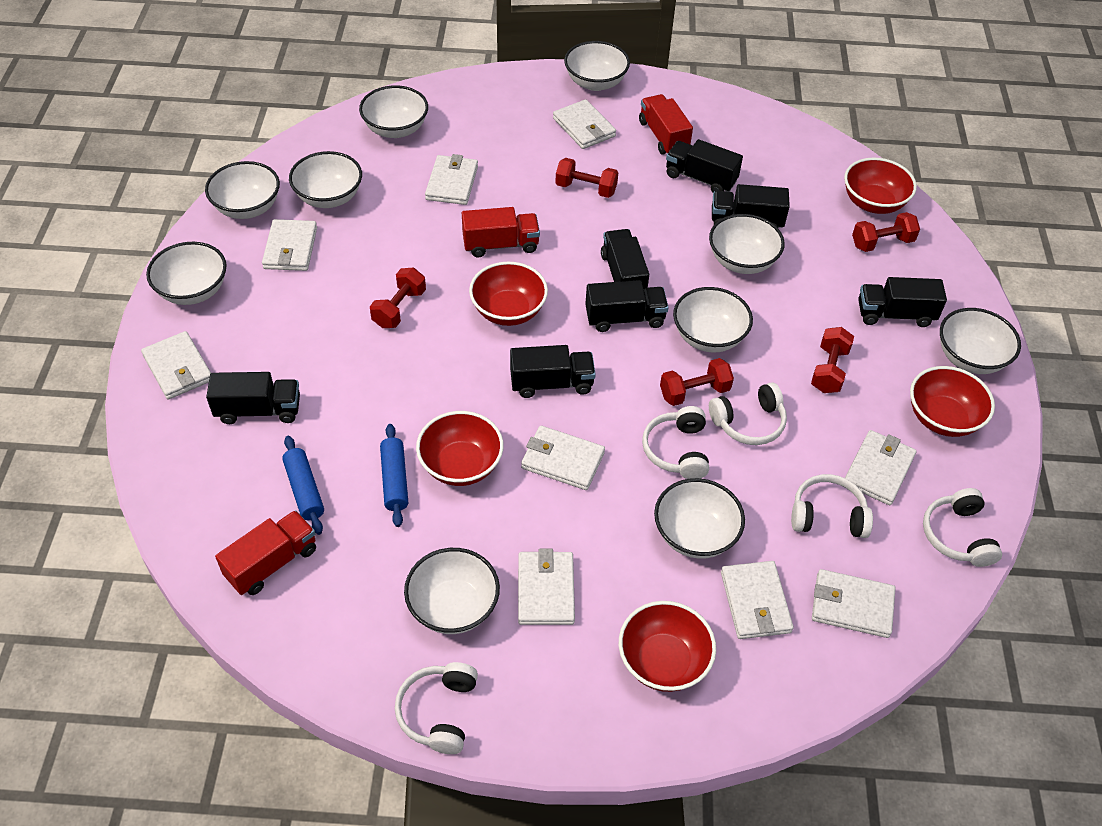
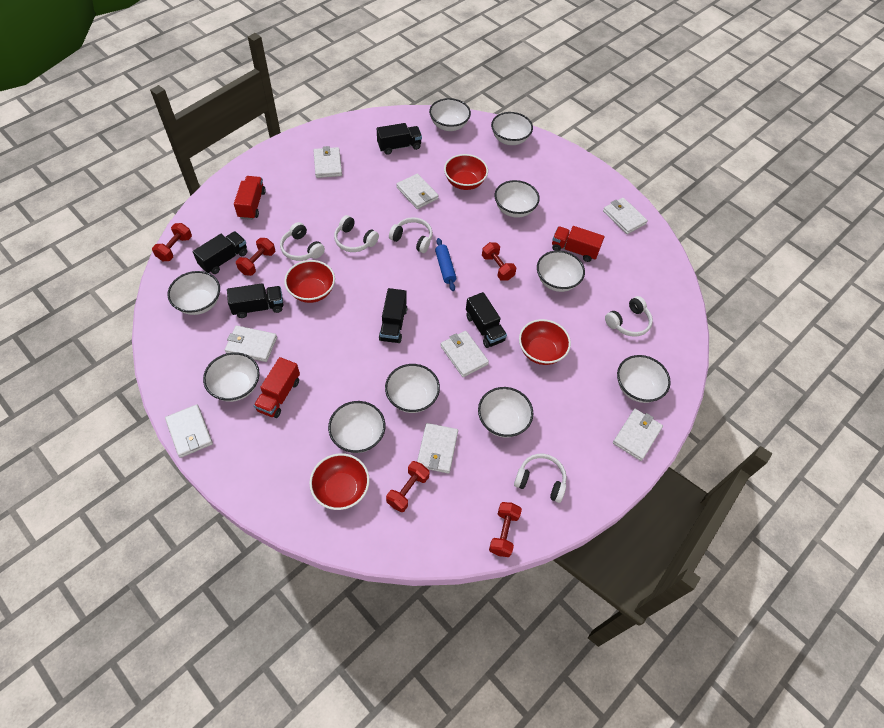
black truck: [206,372,300,424] [510,345,596,398] [585,280,669,332] [601,229,649,289] [666,139,743,193] [712,184,790,228] [858,277,947,327] = 7 -> [193,231,247,274] [227,283,283,318] [377,123,422,155] [379,288,407,343] [466,292,507,348] = 5
blue rolling pin: [282,436,324,535] [380,424,408,527] = 2 -> [435,238,456,291] = 1
red bowl: [416,411,504,486] [469,262,548,326] [619,601,716,692] [844,157,917,214] [910,366,995,437] = 5 -> [284,260,335,303] [309,453,370,510] [444,154,488,190] [519,319,571,365] = 4
white wallet: [141,331,211,400] [262,219,317,271] [425,154,478,205] [518,549,575,625] [521,426,605,490] [553,99,616,149] [721,561,794,639] [812,569,896,638] [845,430,917,505] = 9 -> [165,404,213,458] [225,325,277,362] [314,146,342,178] [396,173,439,209] [417,423,458,473] [441,331,489,377] [603,198,648,234] [613,409,663,461] = 8

